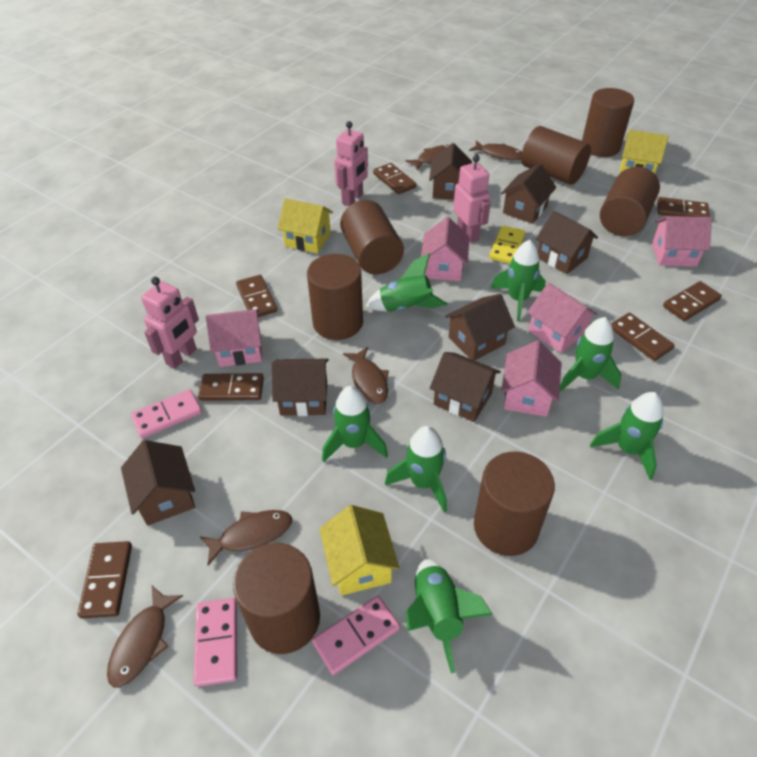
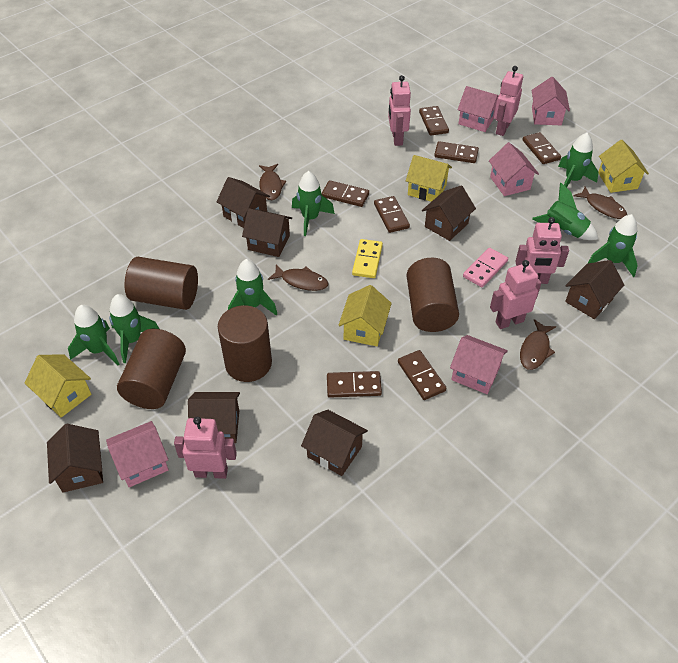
brown cylinder: [233,543,320,654] [307,254,363,340] [340,200,404,275] [474,452,555,556] [521,126,591,185] [582,88,634,157] [600,167,660,236] = 7 -> [117,329,186,409] [125,257,198,310] [218,306,272,382] [407,258,459,332] = 4
brown fish: [107,586,183,687] [199,510,292,565] [343,347,389,404] [405,145,449,170] [469,140,522,160] = 5 -> [259,164,286,200] [268,264,328,291] [520,319,556,370] [573,187,627,219] = 4
pink domino: [131,389,202,438] [193,598,237,687] [312,596,400,675] = 3 -> [463,248,508,287] = 1
pink robot: [141,277,199,369] [334,121,368,206] [453,155,491,243] = 3 -> [174,417,237,479] [388,75,411,146] [490,260,541,329] [494,66,523,136] [516,217,569,284] = 5
yellow house: [278,198,333,253] [319,505,400,596] [619,130,669,174] = 3 -> [25,354,91,418] [339,285,392,346] [406,155,452,202] [598,140,649,193] = 4

